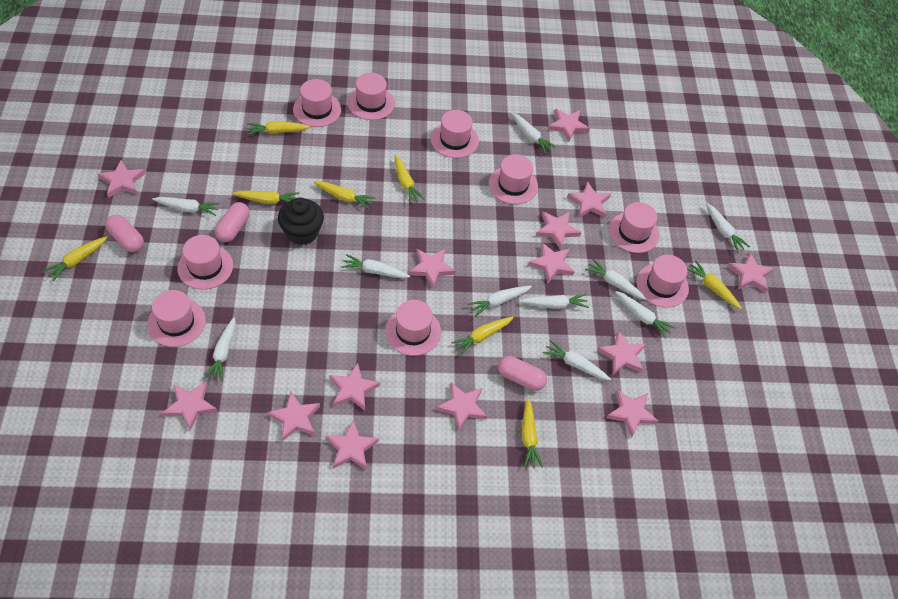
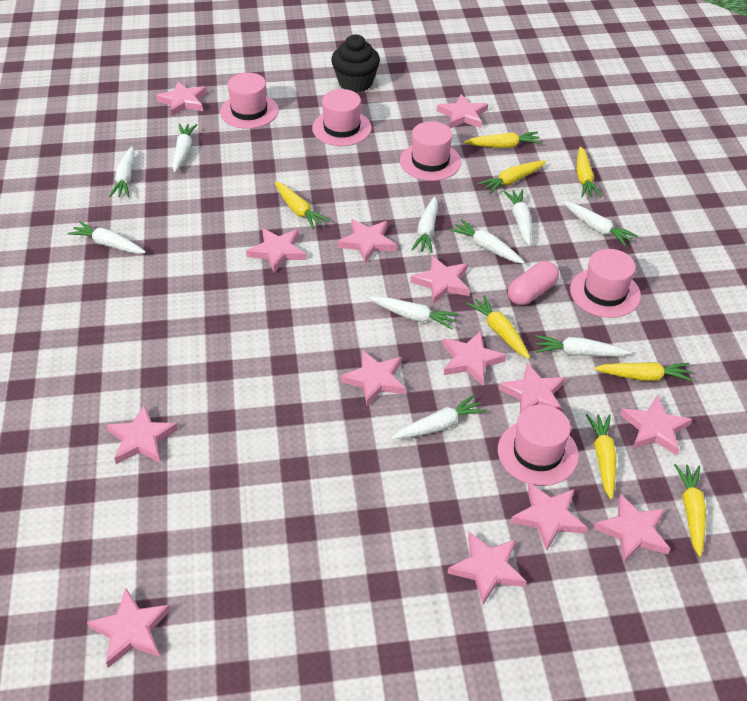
pink capsule: [106,215,144,252] [215,202,250,242] [498,356,547,391] = 3 -> [508,261,559,305] = 1
pink hat: [147,290,206,347] [177,235,233,290] [293,79,341,127] [347,73,395,120] [385,300,441,356] [431,110,479,158] [489,154,538,204] [609,202,659,253] [636,255,689,308] = 9 -> [220,73,279,129] [312,89,372,146] [400,121,461,181] [498,405,579,486] [570,249,641,318] = 5

